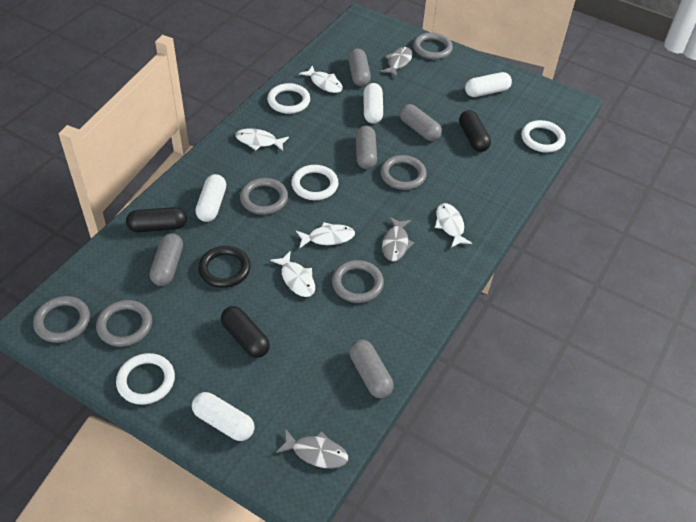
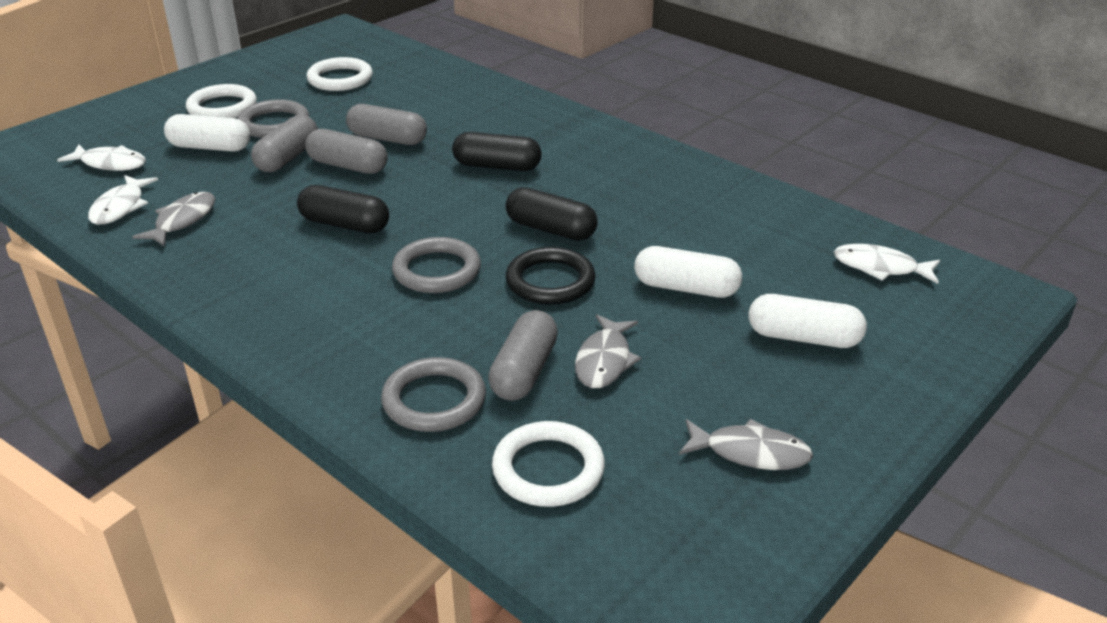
grey capsule: [150,233,183,286] [348,48,371,86] [349,340,394,398] [356,126,377,169] [400,104,442,141] = 5 -> [251,115,318,172] [305,129,388,174] [346,104,427,145] [488,310,558,401] = 4
grey ring: [33,296,90,343] [96,300,152,347] [240,178,288,215] [332,260,384,303] [380,155,427,190] [413,32,453,60] = 6 -> [237,99,309,138] [381,357,486,432] [392,237,481,293] = 3
white capsule: [192,392,255,441] [195,174,226,222] [364,83,383,124] [465,72,512,97] = 4 -> [164,114,250,152] [634,246,742,298] [749,294,867,348] = 3
white fish: [235,129,289,151] [270,251,315,297] [296,222,355,249] [299,65,343,93] [435,203,472,248] = 5 -> [57,144,146,171] [88,175,158,225] [834,244,940,284] = 3
white ring: [116,353,175,405] [267,83,310,114] [291,165,339,200] [521,120,566,153] = 4 -> [186,84,257,118] [307,57,373,91] [492,421,605,507] = 3

